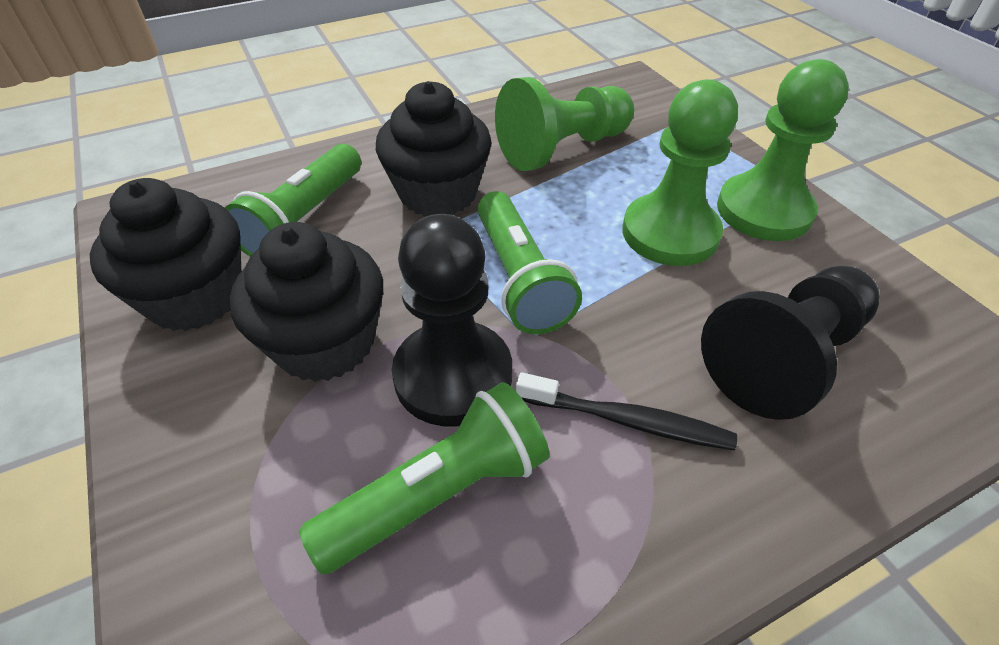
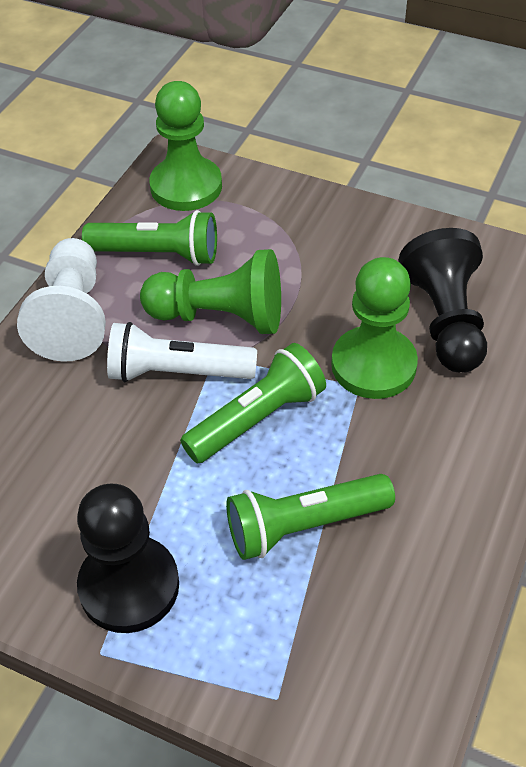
black cupcake: [90,178,241,331] [230,222,383,382] [376,81,492,217] = 3 -> none = 0
black toothbrush: [516,372,737,450] = 1 -> none = 0
white flashlight: none = 0 -> [107,322,257,382] = 1
white pawn: none = 0 -> [17,238,106,362] = 1

